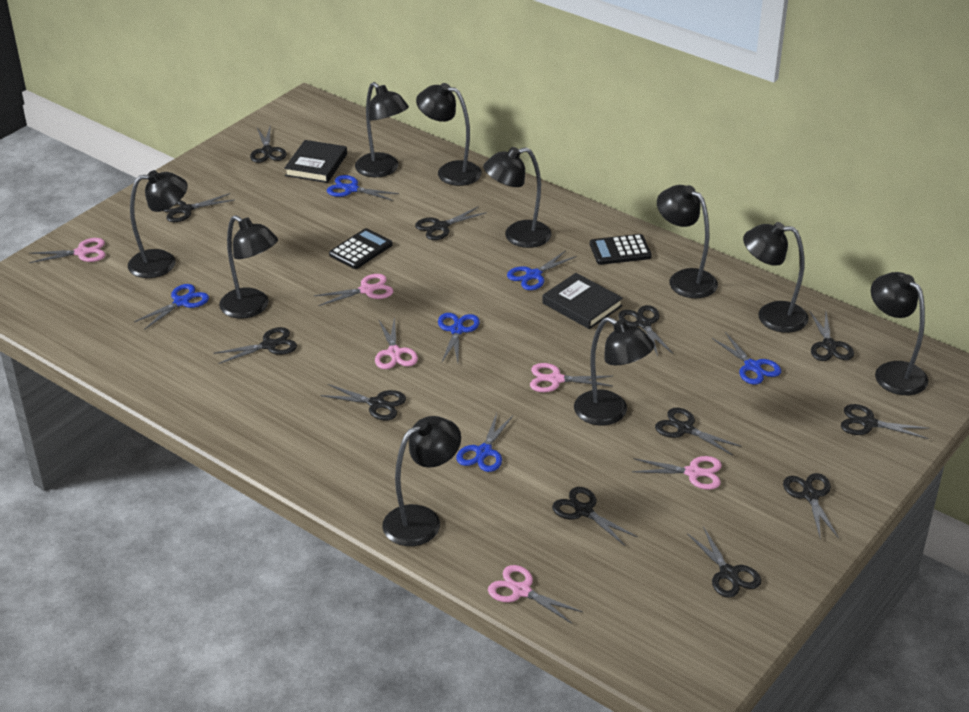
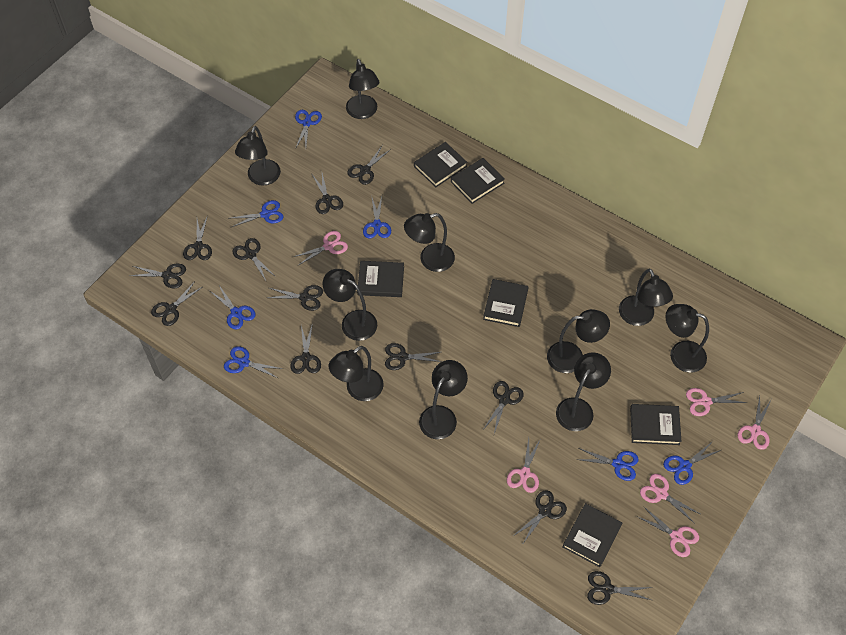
black book: [284,140,347,183] [542,273,623,329] = 2 -> [357,261,404,297] [414,142,467,187] [451,158,505,204] [483,279,528,327] [563,503,622,567] [630,404,682,445] = 6
black calculator: [329,228,393,269] [590,234,652,265] = 2 -> none = 0
blue scissors: [134,284,209,330] [327,175,399,201] [438,313,480,363] [456,413,513,472] [507,250,577,290] [712,332,781,385] = 6 -> [210,285,256,330] [224,346,283,378] [231,200,284,227] [295,110,322,149] [363,195,391,238] [576,448,639,481] [663,441,721,485] = 7

